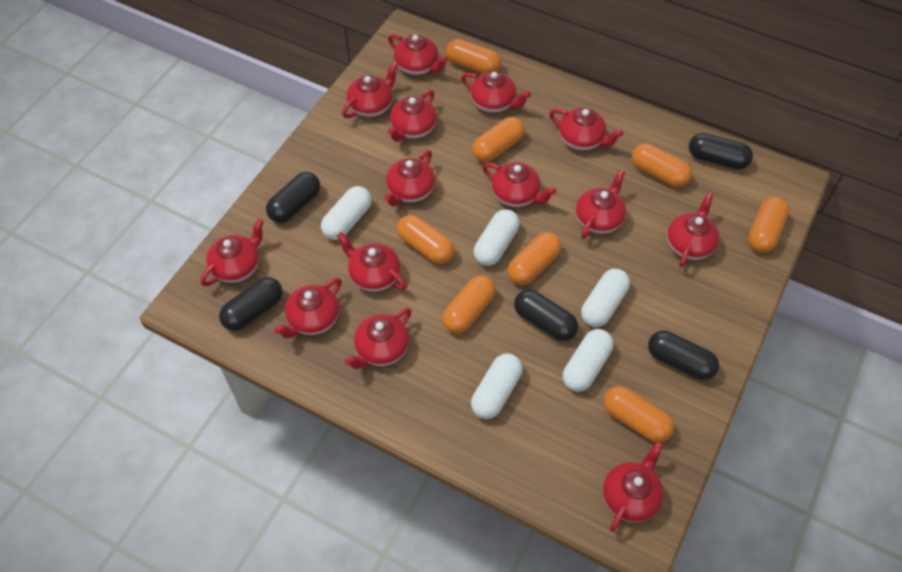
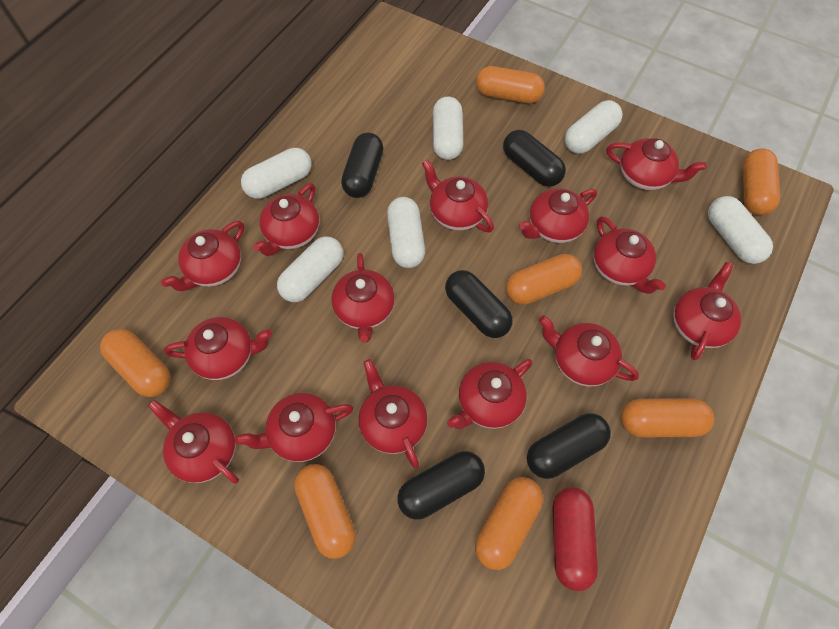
orange capsule: [397,215,455,264] [442,275,496,333] [446,39,501,74] [472,117,525,162] [508,232,562,285] [603,386,674,442] [632,144,692,187] [748,197,789,253] = 8 -> [100,329,171,397] [294,464,356,559] [475,477,543,570] [476,66,545,103] [506,253,582,305] [621,398,714,437] [742,148,780,215] = 7
red capsule: none = 0 -> [552,487,598,591] = 1
white capsule: [321,186,372,240] [471,353,522,419] [474,209,520,266] [563,329,613,392] [581,269,630,327] = 5 -> [241,148,312,199] [277,236,343,302] [387,197,425,268] [433,97,463,160] [565,100,623,154] [708,196,773,264] = 6

